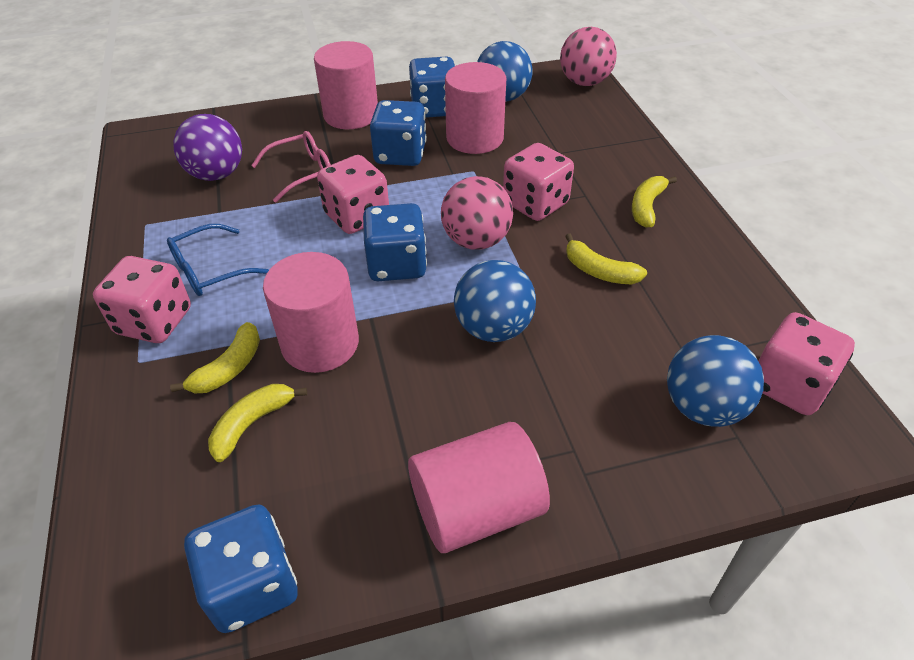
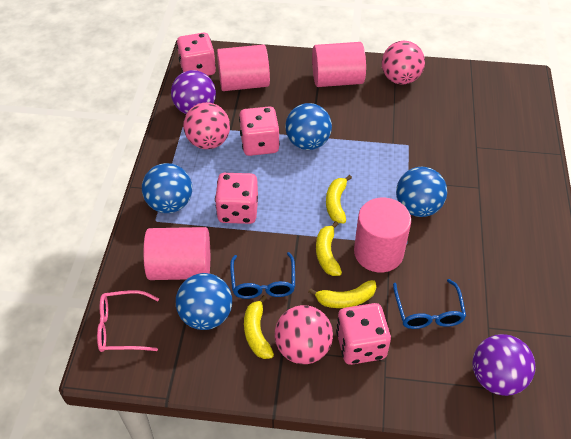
blue ball: [454,260,536,342] [477,41,533,102] [667,335,764,427] = 3 -> [142,163,192,213] [176,273,232,330] [285,103,332,150] [396,167,447,217] = 4
blue dice: [184,504,298,633] [363,203,427,281] [370,100,427,166] [409,56,455,118] = 4 -> none = 0
blue glasses: [167,224,269,296] = 1 -> [230,252,295,299] [393,279,466,329] = 2
pink ball: [441,176,513,249] [560,27,617,86] = 2 -> [184,102,230,149] [275,305,333,364] [382,41,425,84] = 3
purple ball: [173,114,242,181] = 1 -> [171,70,216,114] [472,334,535,396] = 2

